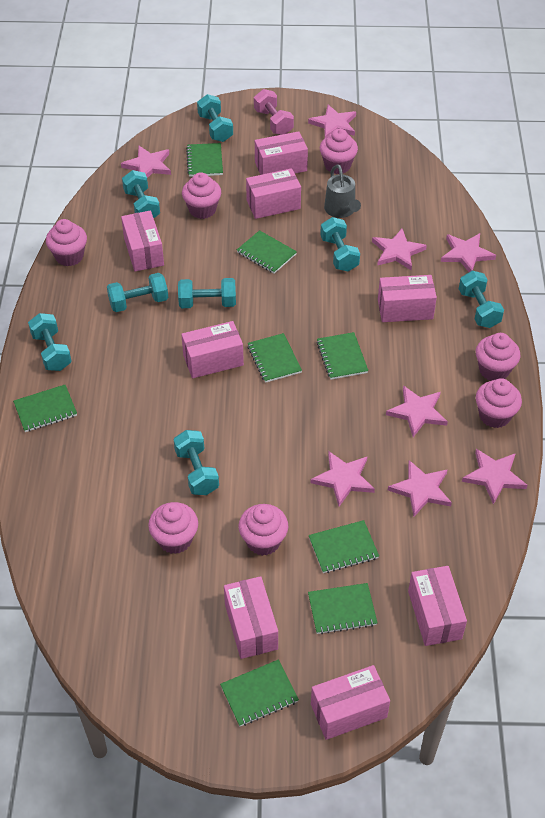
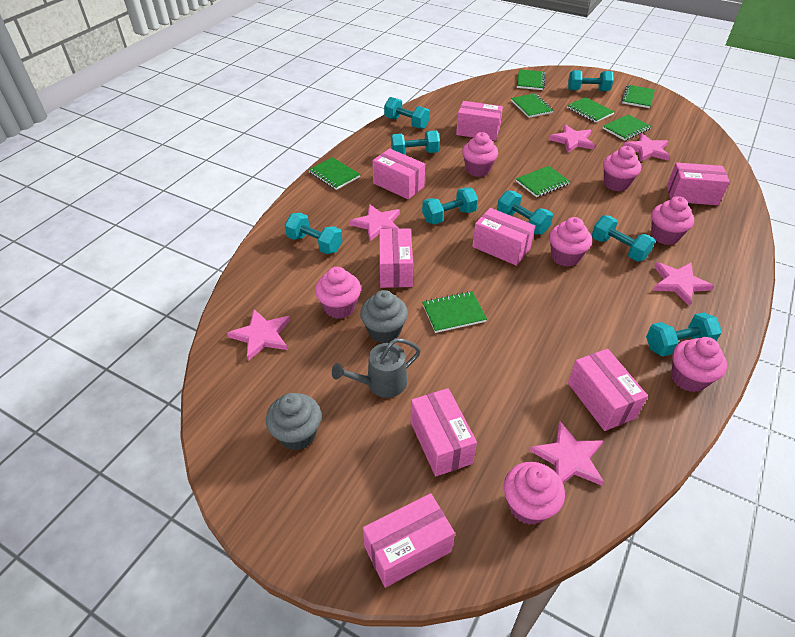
grey cupcake: none = 0 -> [266,393,321,450] [360,290,408,343] = 2
pink dumbbell: [254,89,294,135] = 1 -> none = 0
pink star: [121,146,171,178] [308,105,356,138] [310,451,375,506] [372,229,427,270] [386,385,448,437] [388,460,452,517] [441,233,496,272] [462,449,528,505] = 8 -> [227,309,290,361] [350,204,400,242] [530,421,604,486] [549,124,595,153] [623,133,670,162] [653,262,714,305] = 6

